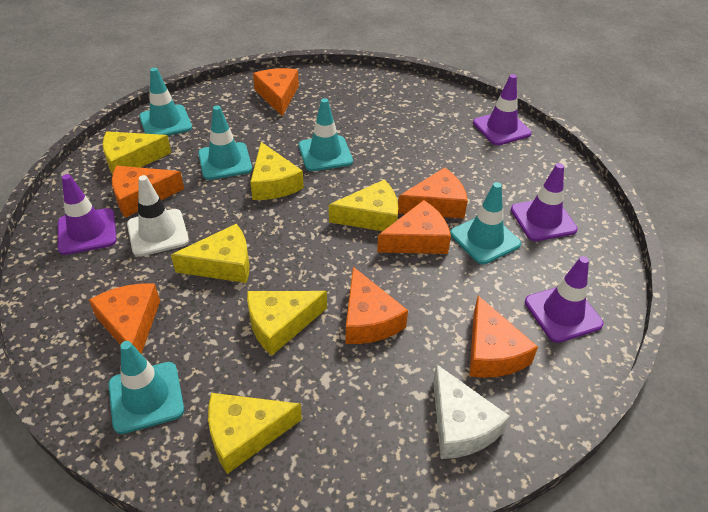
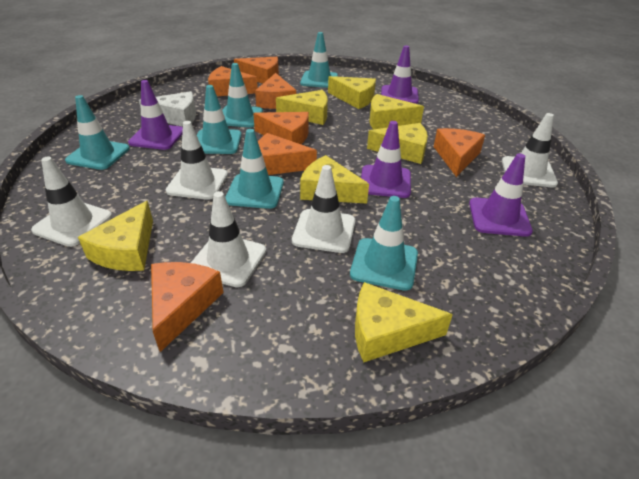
turquoise traffic cone: [108,341,184,434] [139,68,192,136] [198,106,252,180] [299,98,353,171] [450,182,521,264] = 5 -> [65,95,130,170] [197,85,241,154] [222,63,263,128] [225,129,284,209] [300,32,338,88] [350,196,418,291] = 6
white traffic cone: [127,175,189,257] = 1 -> [31,157,112,247] [166,121,228,200] [191,191,266,287] [292,165,355,253] [502,113,558,187] = 5
yellow cheese: [103,131,171,175] [171,224,249,283] [208,393,302,474] [247,291,327,356] [250,142,304,200] [329,180,398,231] = 6 -> [78,201,153,271] [276,90,328,125] [300,155,369,203] [328,76,376,109] [355,282,453,362] [367,123,428,164] [369,94,424,129] = 7

